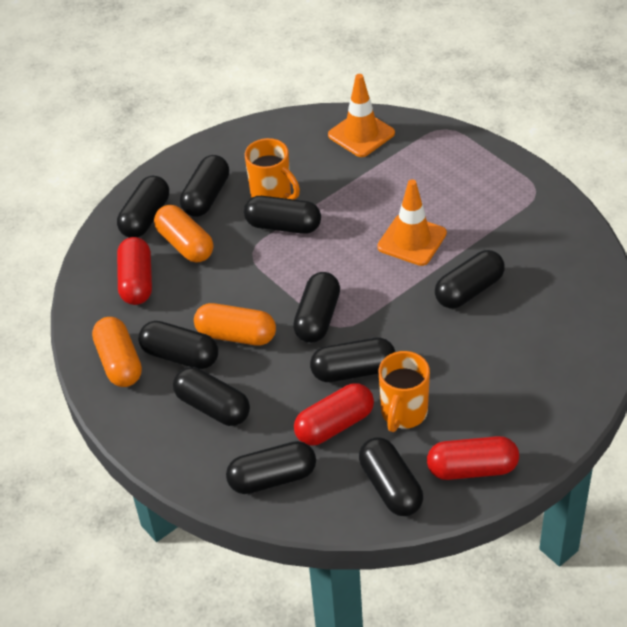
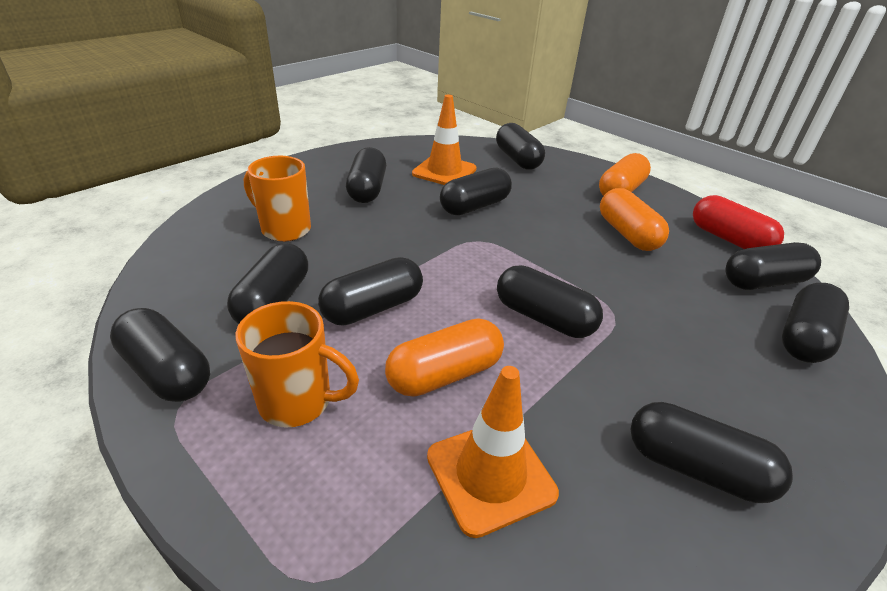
red capsule: [117,237,152,305] [294,383,374,446] [427,436,519,480] = 3 -> [693,195,784,249] = 1

